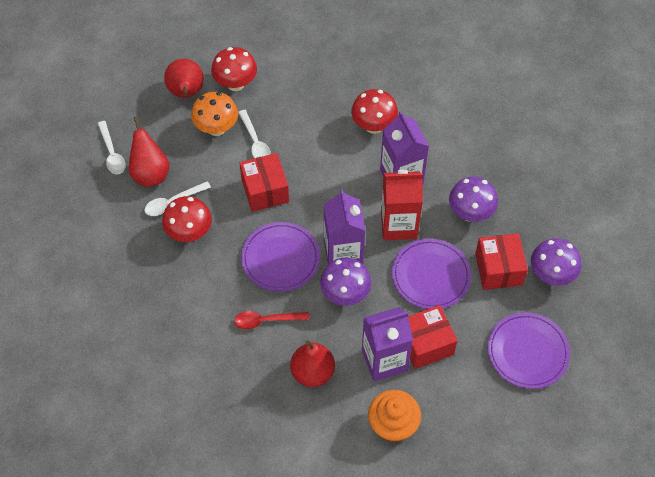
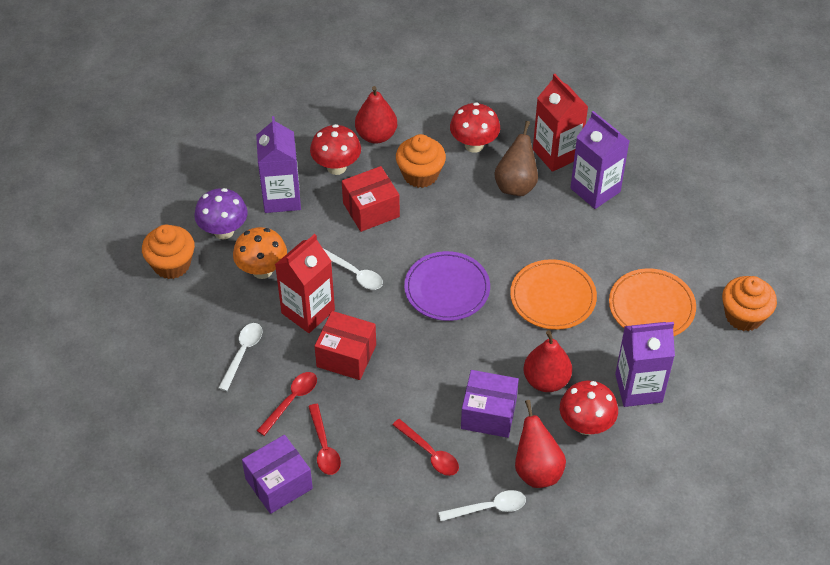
brown pear: none = 0 -> [494,121,538,197] = 1
orange cupcake: [368,390,421,442] = 1 -> [142,225,195,279] [396,134,446,188] [722,276,777,331] = 3
orange plate: none = 0 -> [510,259,597,330] [609,269,696,336] = 2
purple box: none = 0 -> [242,435,313,514] [461,370,519,438] = 2
purple mushroom: [320,258,371,306] [449,177,498,222] [531,238,582,286] = 3 -> [194,188,248,239] = 1
purple plate: [241,222,320,292] [392,239,471,309] [488,313,570,389] = 3 -> [404,251,490,321] = 1
red box: [239,153,289,212] [408,305,457,369] [475,233,528,290] = 3 -> [314,311,376,380] [342,166,400,232] = 2
red carton: [381,170,423,240] = 1 -> [275,234,335,333] [533,74,588,172] = 2
red spoon: [234,311,310,329] = 1 -> [257,372,317,436] [308,404,341,475] [392,419,459,476] = 3

